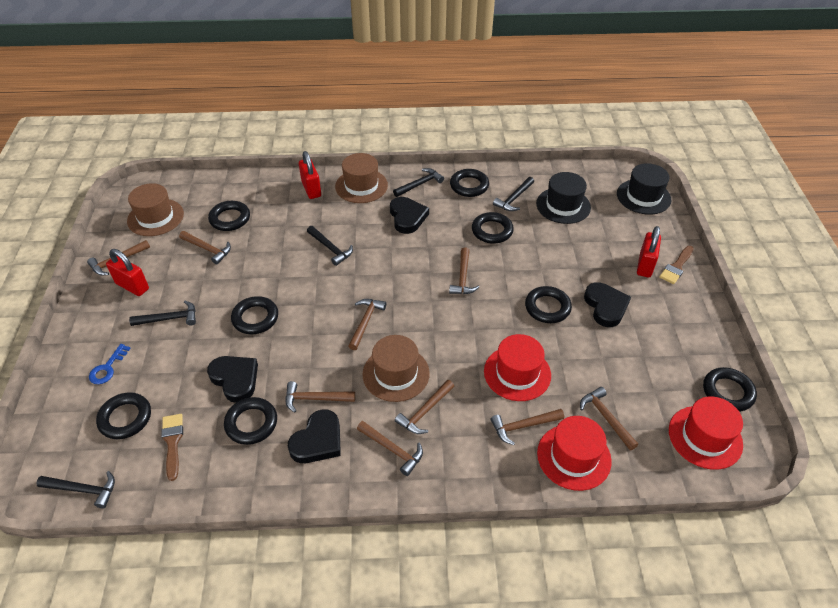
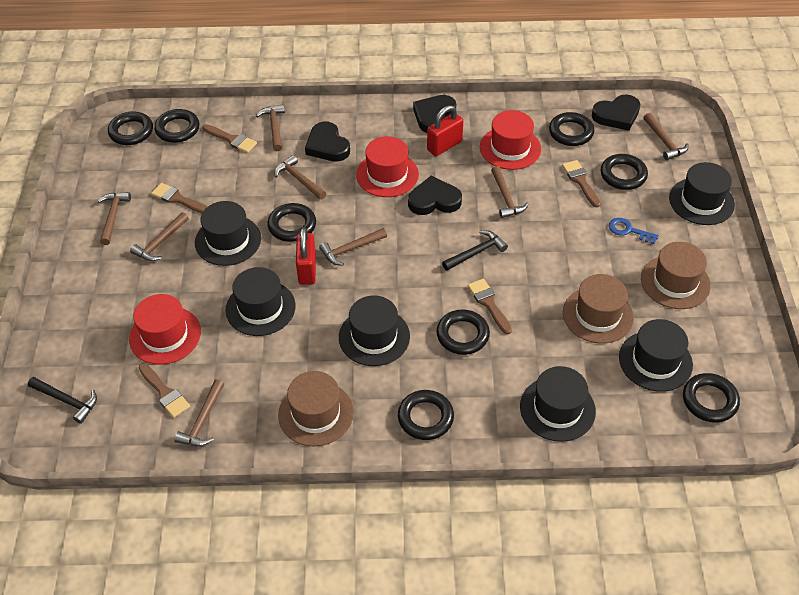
black hammer: [36,471,115,509] [129,301,196,326] [307,226,353,266] [393,168,444,197] [493,177,534,211] = 5 -> [28,377,97,424] [442,230,508,271] = 2
black hat: [536,172,591,224] [617,163,671,215] = 2 -> [195,201,261,266] [226,267,296,336] [339,295,410,366] [520,366,596,442] [619,319,693,392] [669,162,735,225] = 6
brown brush: [161,414,183,481] [659,246,694,284] = 2 -> [138,363,190,418] [151,183,207,213] [202,124,257,153] [468,279,512,334] [562,160,601,208] = 5
brown hammer: [87,240,150,276] [179,231,231,265] [285,381,355,413] [348,299,386,350] [357,421,423,476] [395,380,454,434] [449,247,479,294] [491,409,564,445] [580,387,638,451] = 9 -> [98,192,131,245] [130,212,189,261] [174,379,224,446] [256,104,285,151] [275,155,326,200] [319,228,387,266] [491,166,529,218] [644,113,689,160] = 8
red padlock: [106,249,149,296] [299,151,321,199] [637,226,661,278] = 3 -> [296,227,316,285] [427,105,463,156] = 2

